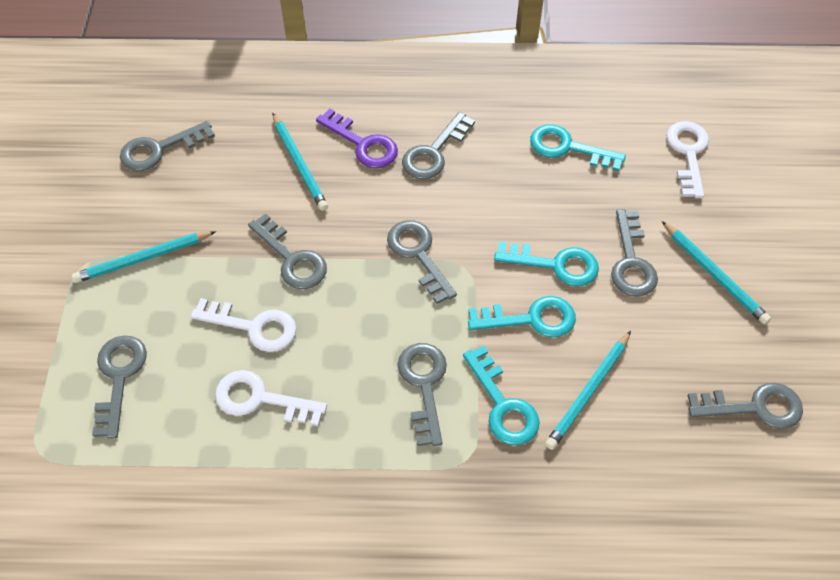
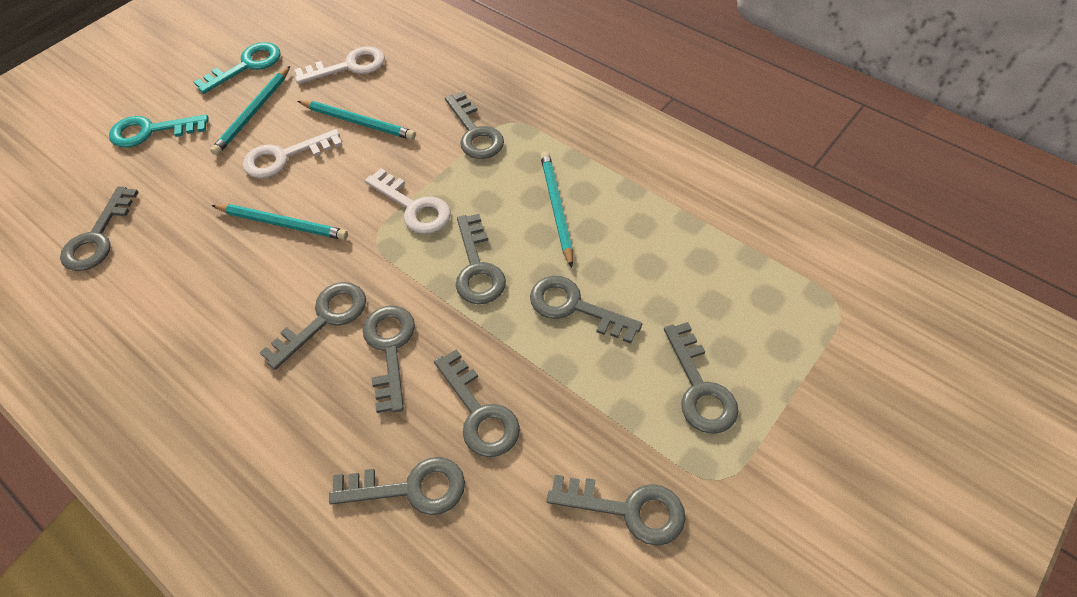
grey key: [92,335,147,439] [120,121,215,171] [248,213,327,289] [387,220,457,304] [397,343,447,446] [402,112,475,179] [611,209,658,297] [688,383,803,429] = 8 -> [60,186,139,271] [259,282,366,370] [329,457,465,515] [363,306,415,413] [434,349,520,457] [445,92,504,159] [456,214,506,304] [530,276,642,344] [547,475,685,546] [664,322,738,434] = 10
purple key: [316,109,398,168] = 1 -> none = 0
turquoise key: [463,346,540,445] [468,296,576,338] [494,241,599,286] [530,124,626,171] = 4 -> [109,114,209,148] [194,42,280,94] = 2

